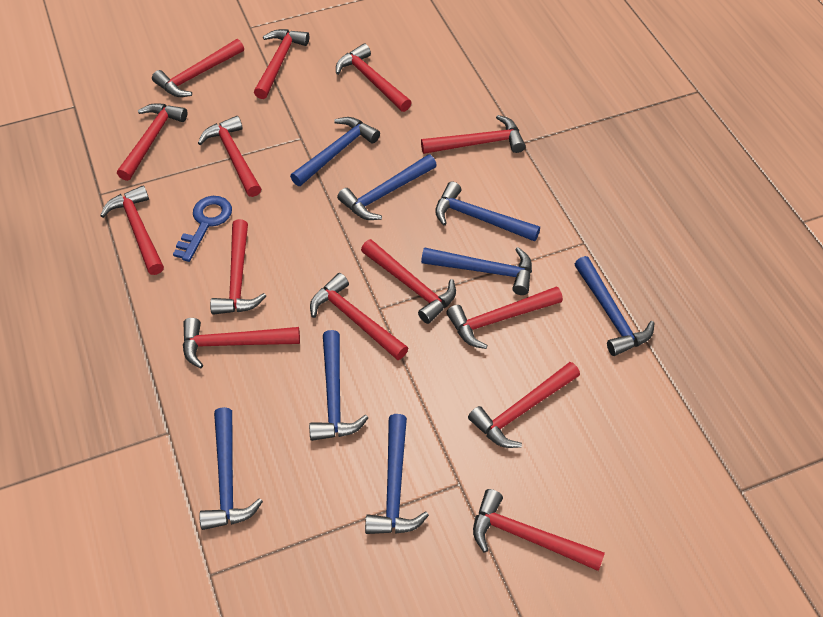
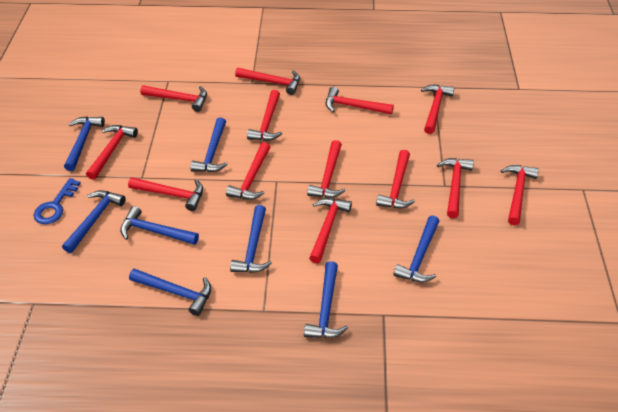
red hammer: [100,185,164,275] [117,103,187,181] [152,39,244,97] [183,318,300,368] [198,116,261,197] [210,219,266,315] [254,29,309,99] [310,273,408,360] [336,43,412,112] [361,239,456,324] [421,115,526,154] [446,286,563,349] [468,362,580,448] [473,489,605,571] = 14 -> [86,125,138,180] [128,177,203,211] [140,85,207,112] [226,142,270,200] [235,68,300,95] [247,90,282,141] [307,140,345,198] [309,198,352,263] [326,87,394,115] [376,150,415,208] [421,85,455,134] [437,158,474,218] [501,165,539,225] = 13

